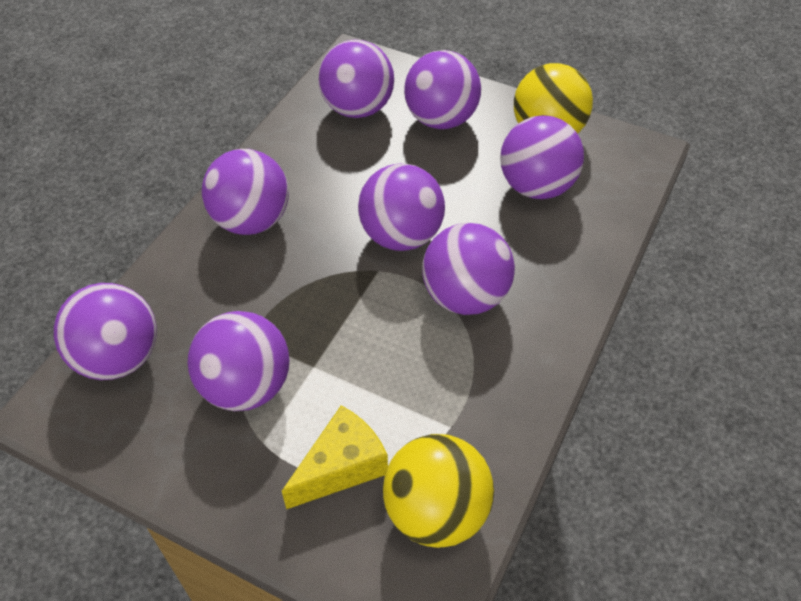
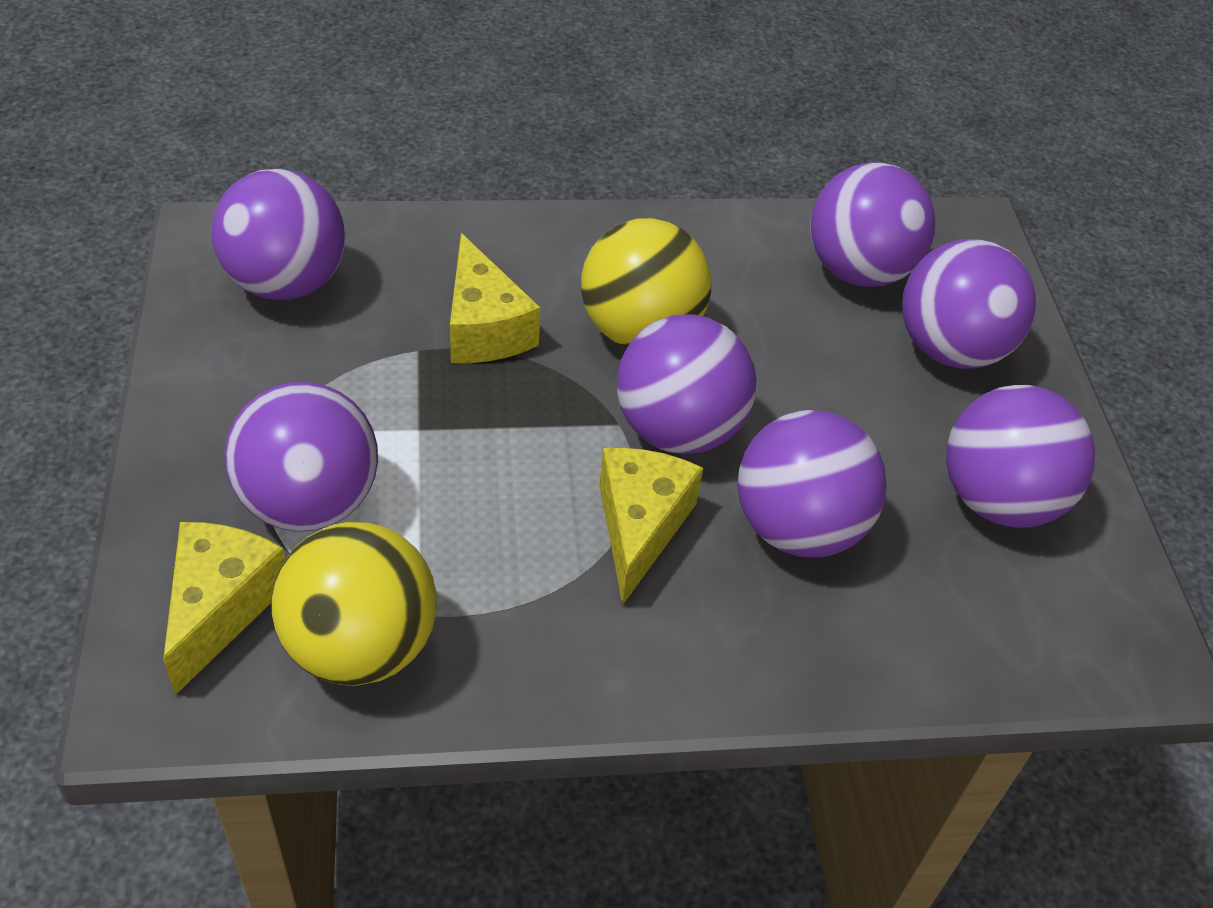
purple ball: [54,283,157,380] [188,311,289,411] [202,149,289,235] [318,40,394,118] [358,163,445,251] [404,50,481,129] [422,223,515,315] [500,115,584,199] = 8 -> [211,168,345,300] [224,382,378,532] [617,314,757,454] [737,410,887,557] [810,162,936,287] [902,239,1036,369] [946,385,1095,528] = 7
yellow cheese: [282,405,388,509] = 1 -> [163,522,286,695] [450,233,540,363] [599,448,703,605] = 3

